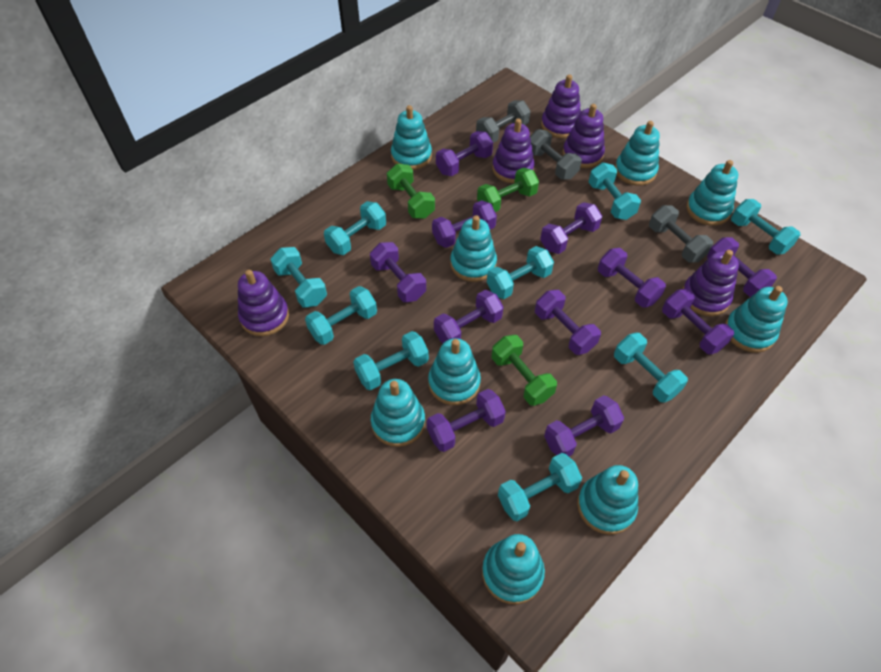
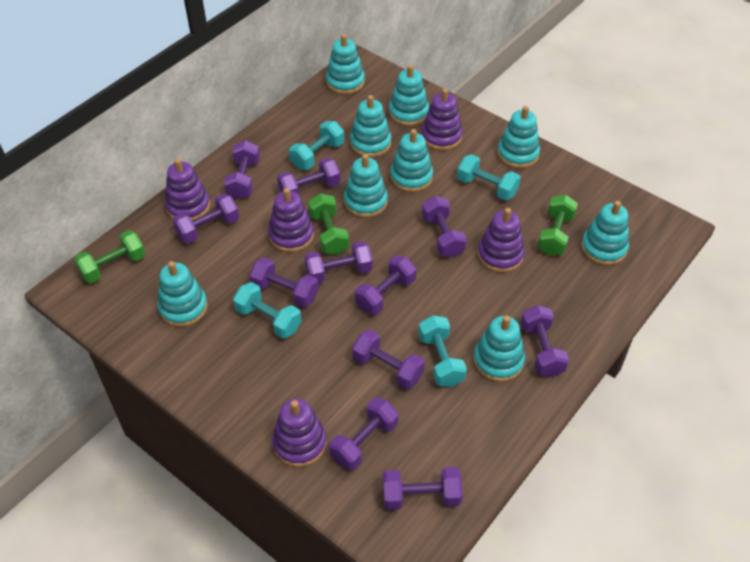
grey dumbbell: [476,100,531,143] [530,129,582,180] [649,205,713,263] = 3 -> none = 0
turquoise dumbbell: [270,247,327,308] [305,286,377,345] [324,201,386,255] [353,331,429,390] [487,246,554,299] [498,453,582,521] [589,163,641,220] [614,333,688,403] [731,199,800,254] = 9 -> [233,282,302,339] [289,121,344,170] [418,315,467,387] [457,154,521,201] = 4

